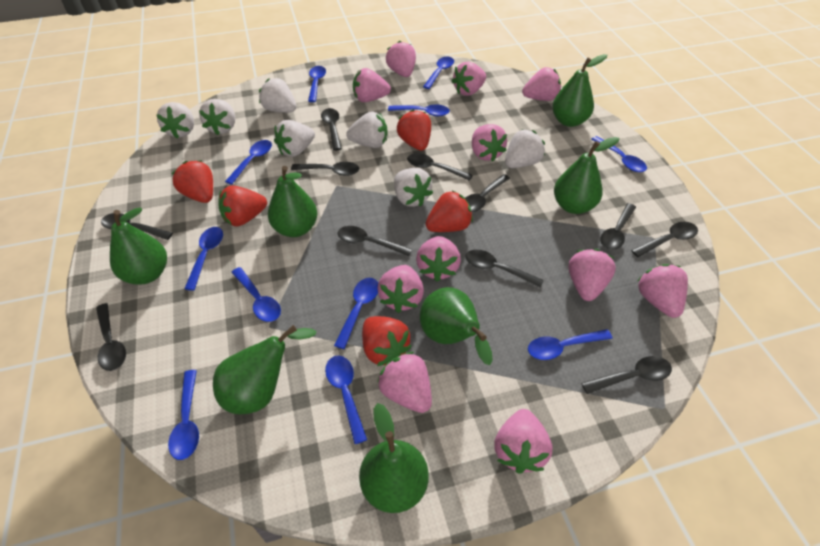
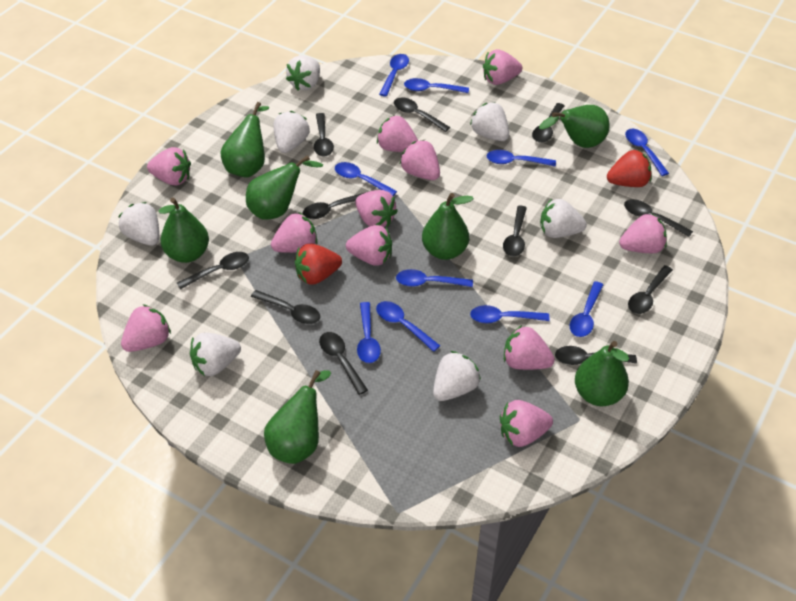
blue spoon: [168,370,199,460] [184,227,223,291] [225,140,272,185] [231,267,281,322] [308,66,326,102] [325,356,367,444] [334,278,378,349] [388,104,450,116] [423,56,454,89] [528,329,613,360] [591,136,647,172] = 11 -> [335,162,397,196] [357,302,381,363] [376,301,440,352] [379,54,409,97] [396,269,473,287] [404,78,469,93] [470,305,550,323] [486,150,556,167] [570,281,603,337] [625,129,669,176] = 10
red strawberry: [171,160,213,203] [219,185,267,226] [362,316,412,366] [397,109,431,151] [426,191,473,232] = 5 -> [295,244,342,285] [607,150,652,187] = 2

